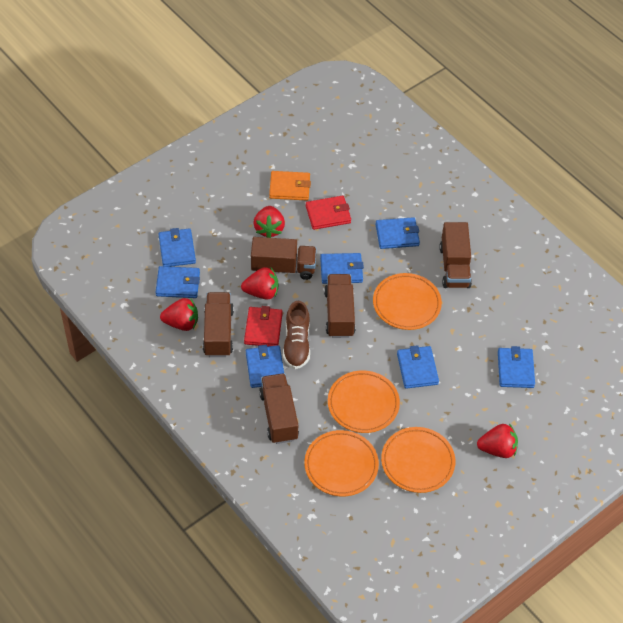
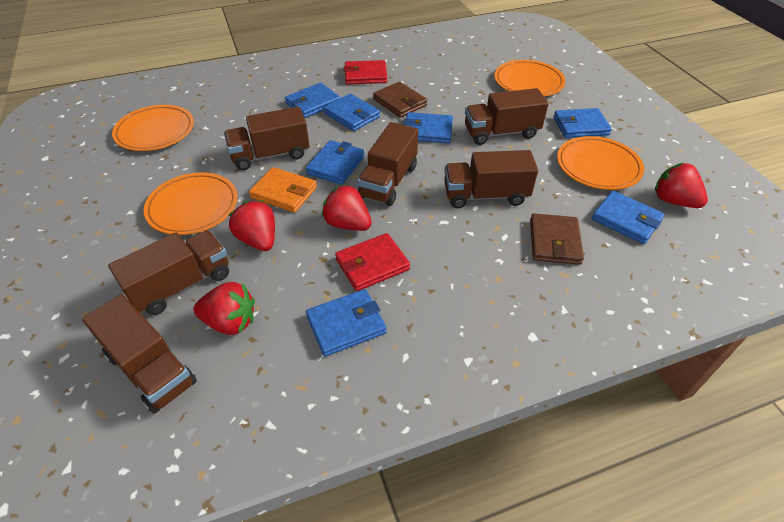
brown shoe: [283,301,310,369] = 1 -> none = 0
brown truck: [203,292,234,357] [251,237,317,280] [259,373,299,444] [324,274,356,338] [439,222,472,288] = 5 -> [82,294,197,414] [108,230,229,315] [224,107,310,170] [358,122,418,206] [444,150,538,208] [465,88,549,145] = 6
brown wallet: none = 0 -> [373,82,427,118] [530,213,584,265] = 2

